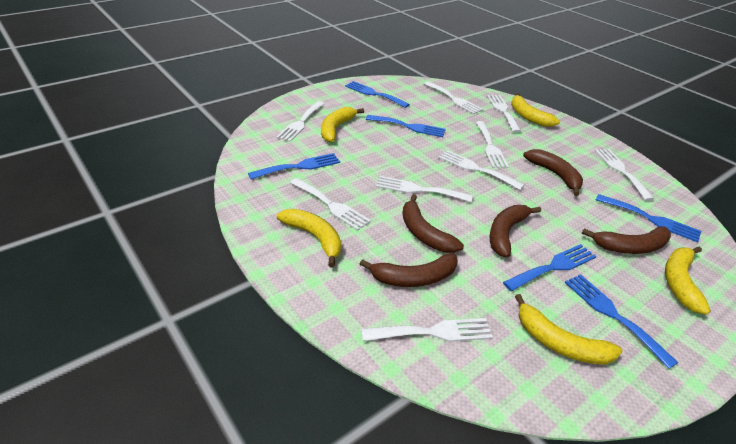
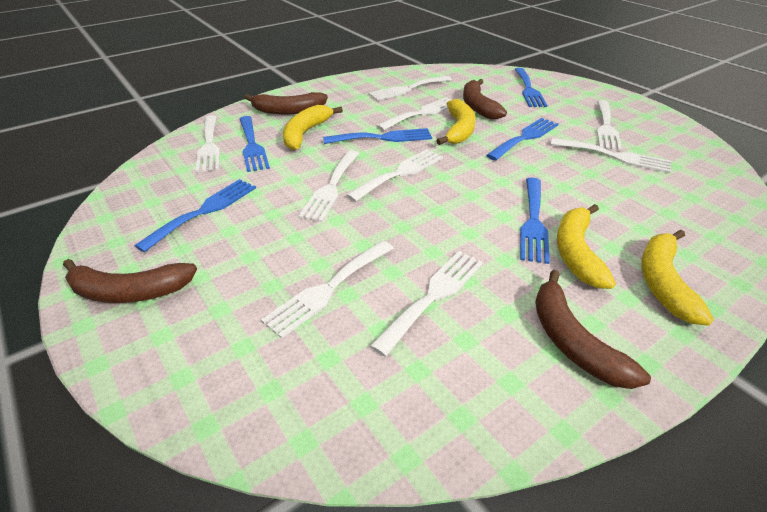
brown banana: [360,253,458,287] [402,194,464,253] [489,205,541,258] [523,149,583,196] [582,226,671,254] = 5 -> [63,259,197,303] [244,92,328,115] [463,79,507,119] [535,270,651,389] = 4
yellow banana: [277,209,341,267] [321,107,364,142] [511,93,560,127] [515,294,623,365] [665,247,711,315] = 5 -> [283,105,343,150] [436,99,476,145] [557,204,616,289] [641,230,714,326] = 4

